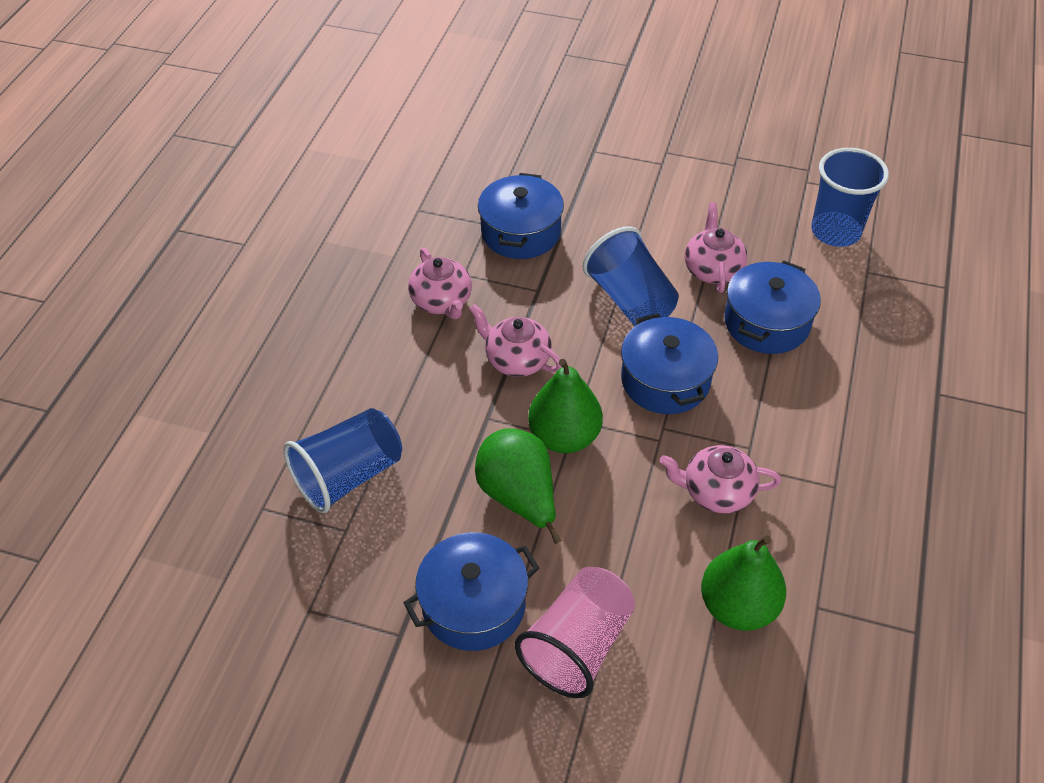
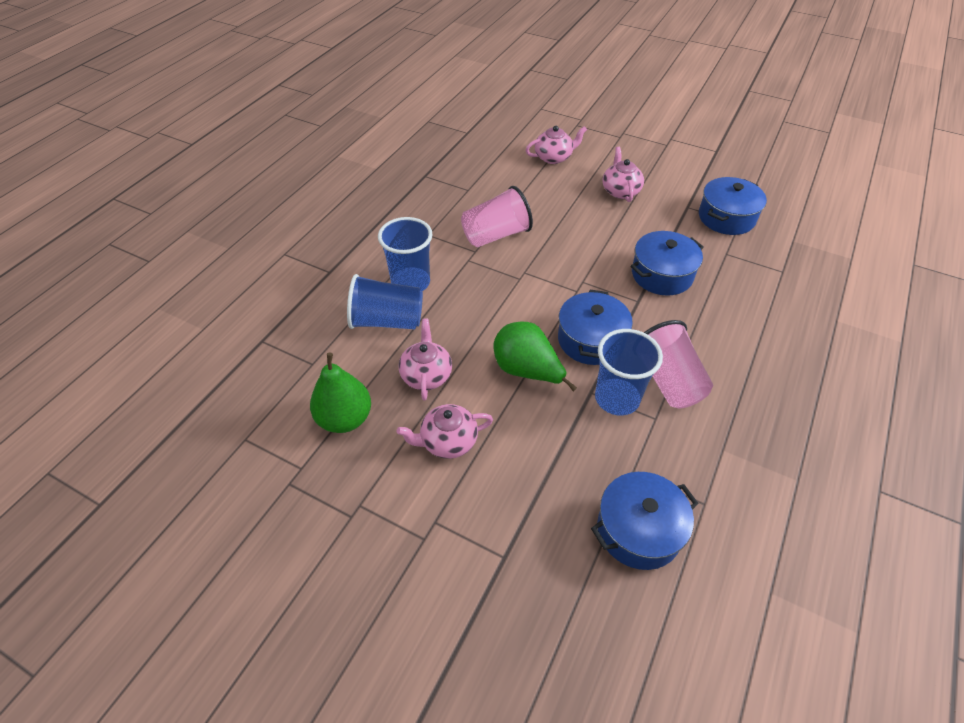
green pear: [475,428,562,544] [528,359,603,453] [701,535,786,631] = 3 -> [310,353,371,433] [494,322,577,391] = 2
pink cup: [515,567,635,698] = 1 -> [461,186,533,247] [644,320,713,408] = 2

